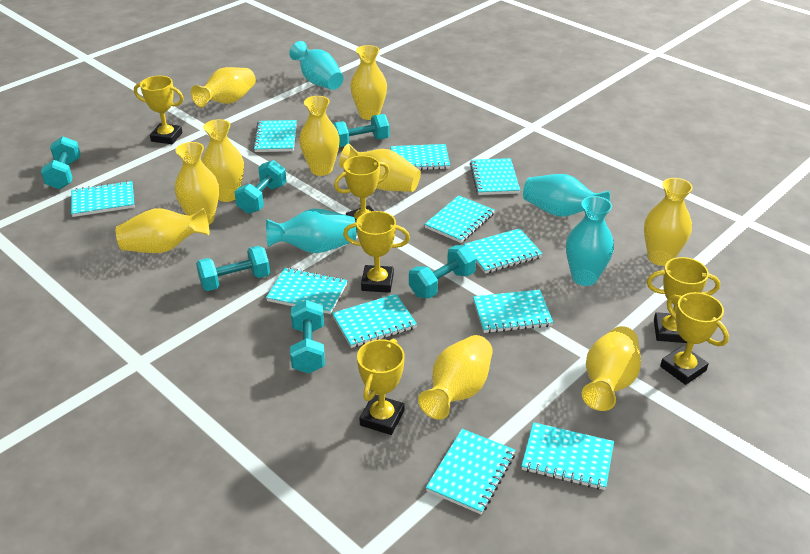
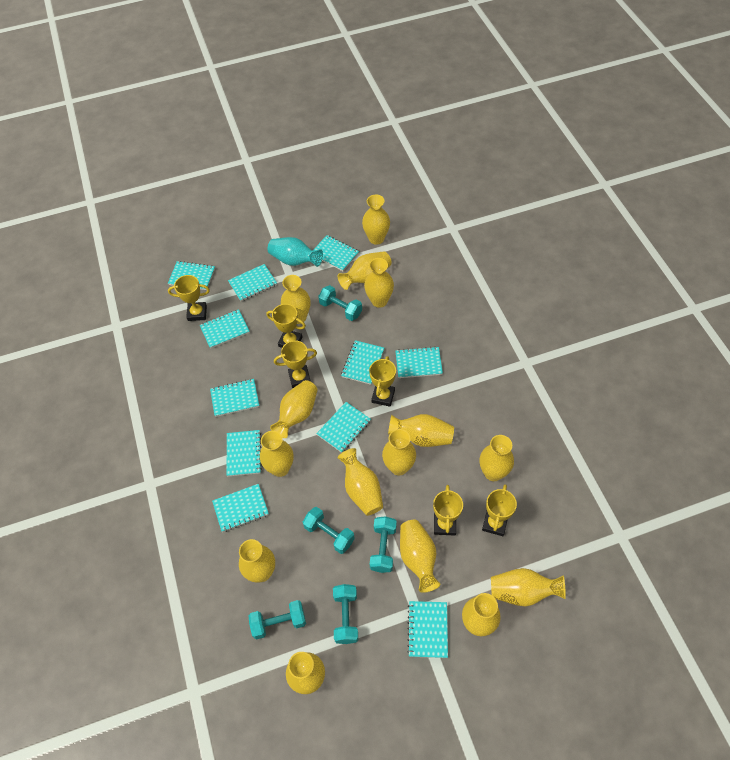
turquoise dumbbell: [41,136,81,189] [196,246,270,291] [234,160,287,214] [290,300,325,374] [333,114,390,147] [409,245,476,298] = 6 -> [249,600,306,640] [303,507,355,554] [318,285,362,321] [333,584,358,644] [370,516,397,573] = 5
turquoise vase: [266,208,356,253] [289,41,344,90] [523,174,610,217] [566,196,614,286] = 4 -> [268,237,323,267] = 1
yellow vase: [116,208,209,253] [175,142,219,225] [191,67,256,107] [202,119,244,202] [299,96,340,176] [339,144,421,192] [350,45,387,120] [418,335,493,419] [582,326,641,411] [644,178,693,266] = 10 -> [239,539,275,583] [260,431,294,477] [270,380,318,438] [281,275,311,324] [286,652,325,694] [338,251,392,290] [338,448,383,516] [362,194,390,245] [364,258,394,308] [382,429,416,476] [388,414,454,447] [400,520,441,593] [462,593,501,636] [480,435,514,481] [491,568,566,606] = 15

